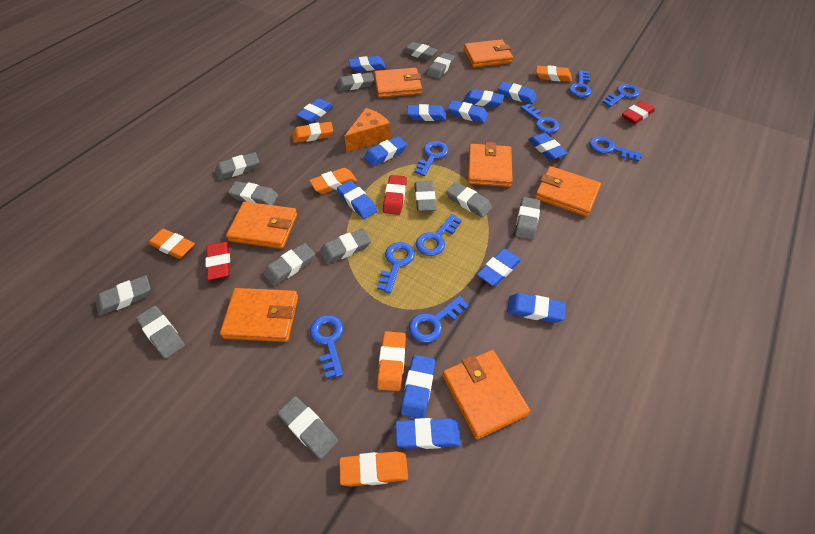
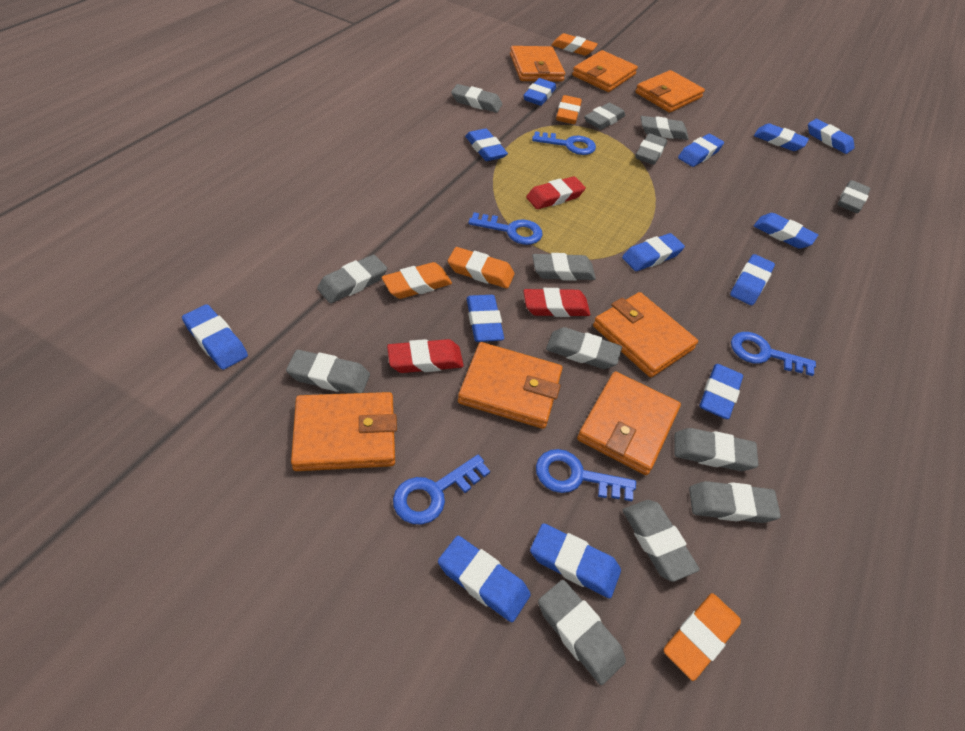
blue key: [310,315,343,379] [377,242,415,293] [409,296,469,343] [414,141,449,176] [416,214,462,256] [520,104,560,133] [569,70,592,97] [590,136,643,162] [602,84,640,107] = 9 -> [393,455,490,525] [468,212,543,245] [532,131,596,155] [536,449,636,501] [731,332,816,376] = 5
orange cheese: [344,108,391,152] = 1 -> none = 0
orange eraser: [148,229,195,259] [292,122,333,143] [309,168,357,194] [339,451,408,487] [377,331,406,391] [536,65,572,82] = 6 -> [382,262,452,299] [448,247,515,288] [551,33,598,56] [556,95,582,124] [664,593,741,681] = 5

